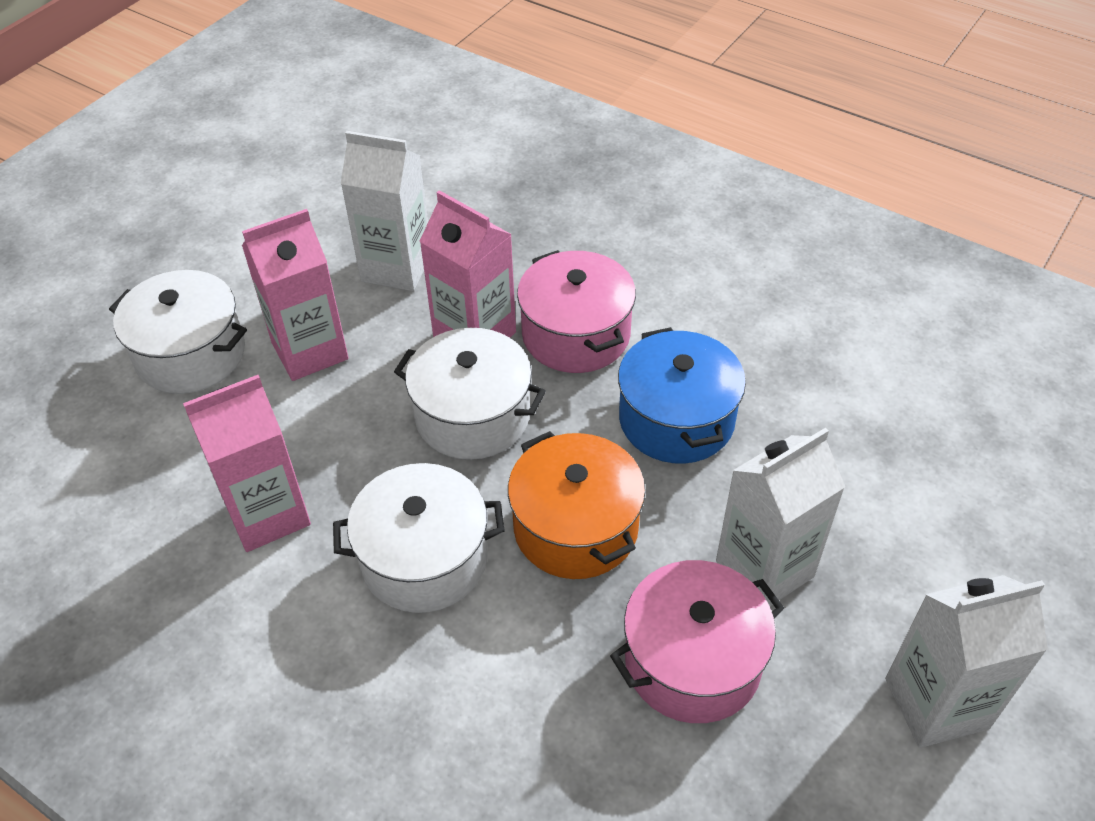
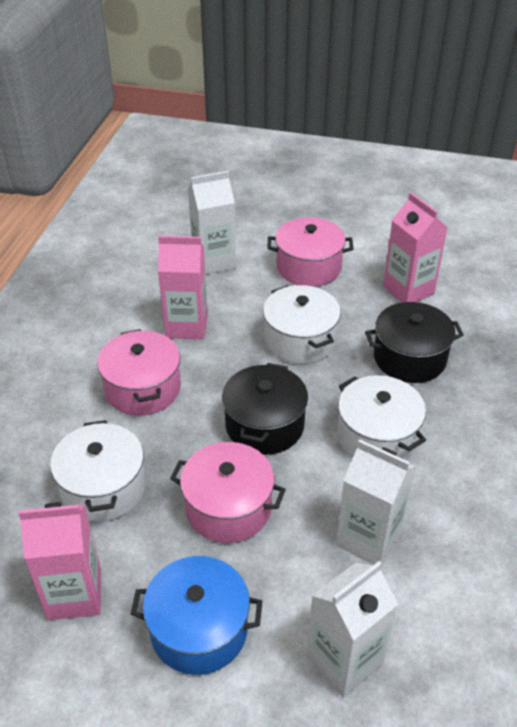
black pot: none = 0 -> [222,363,308,455] [365,302,464,383] = 2
orange pot: [508,431,645,579] = 1 -> none = 0
pink pot: [517,250,636,373] [610,560,784,723] = 2 -> [97,329,181,416] [170,442,286,543] [268,217,353,287] = 3

